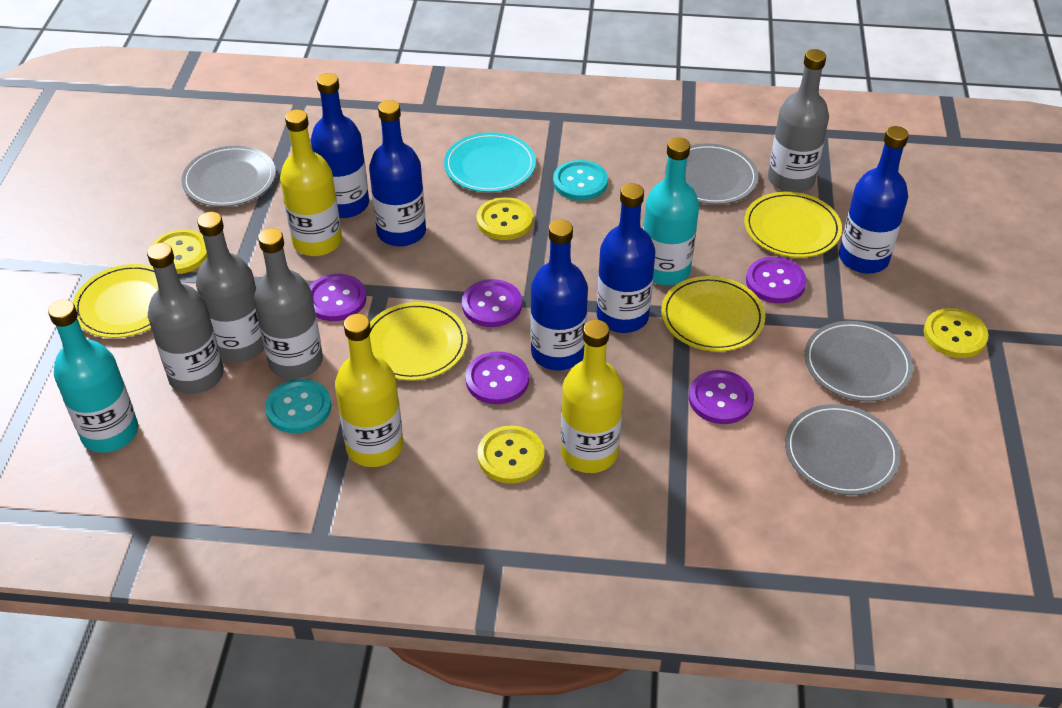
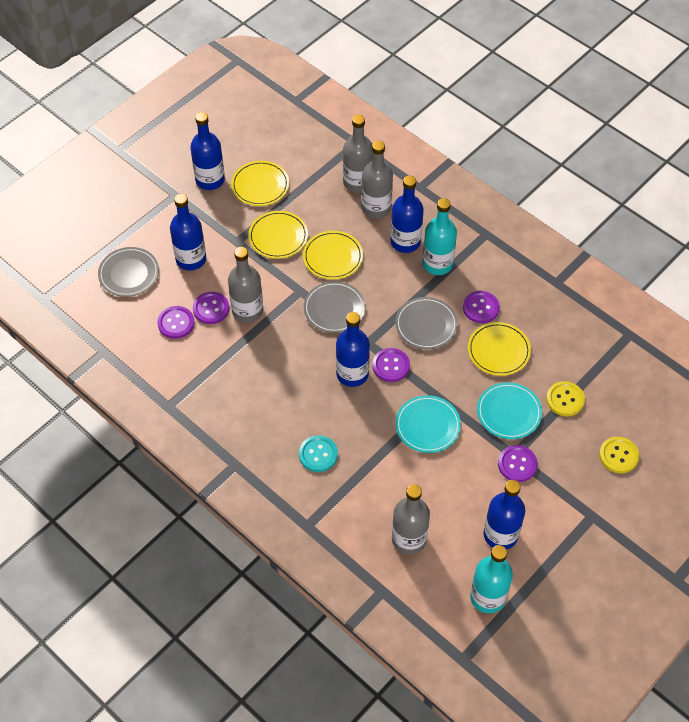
grey plate: [181,146,276,207] [665,143,759,205] [785,404,901,495] [804,321,913,402] = 4 -> [98,247,159,297] [304,281,365,333] [395,297,458,349] = 3
turquoise button: [265,379,331,433] [553,160,608,201] = 2 -> [299,435,338,472] = 1
turquoise plate: [444,132,536,192] = 1 -> [395,395,461,453] [477,382,542,439] = 2
yellow bottle: [280,110,342,256] [335,314,403,467] [561,320,624,473] = 3 -> none = 0
yellow button: [151,229,207,274] [476,197,533,240] [477,425,545,484] [924,308,988,358] = 4 -> [546,381,585,416] [599,437,639,473] = 2

